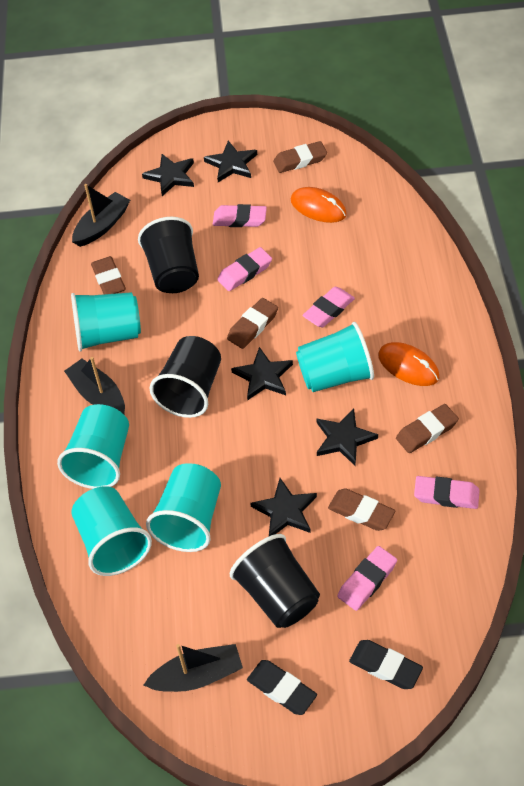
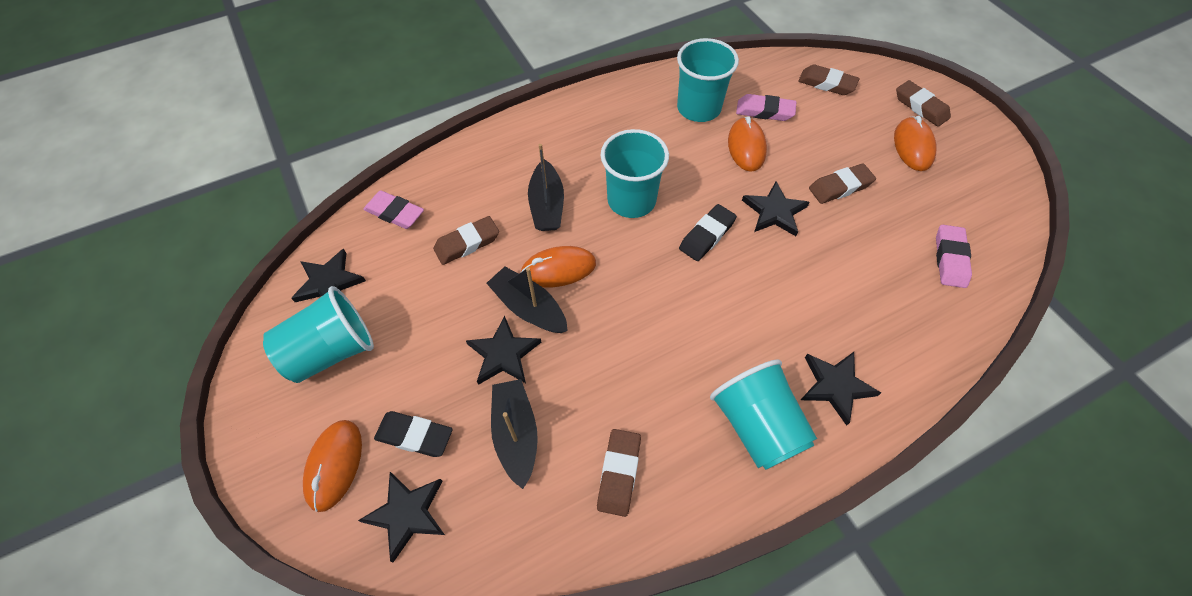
black cup: [138,217,199,293] [150,336,221,418] [230,534,320,628] = 3 -> none = 0
orange mouse: [291,187,347,223] [378,342,439,386] = 2 -> [303,420,362,512] [521,246,596,288] [728,116,767,172] [894,116,936,171] = 4
pink eraser: [213,204,267,227] [217,247,272,291] [302,287,355,327] [338,546,397,611] [414,476,480,509] = 5 -> [363,191,424,229] [736,94,796,121] [936,225,972,288] = 3
turquoise cup: [57,404,129,489] [71,292,141,351] [71,486,152,576] [146,463,221,552] [296,322,374,392] = 5 -> [263,286,374,383] [601,129,669,218] [677,38,739,122] [710,359,817,470] = 4

